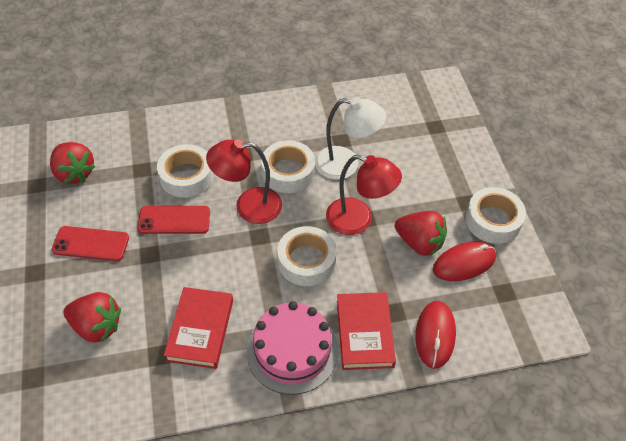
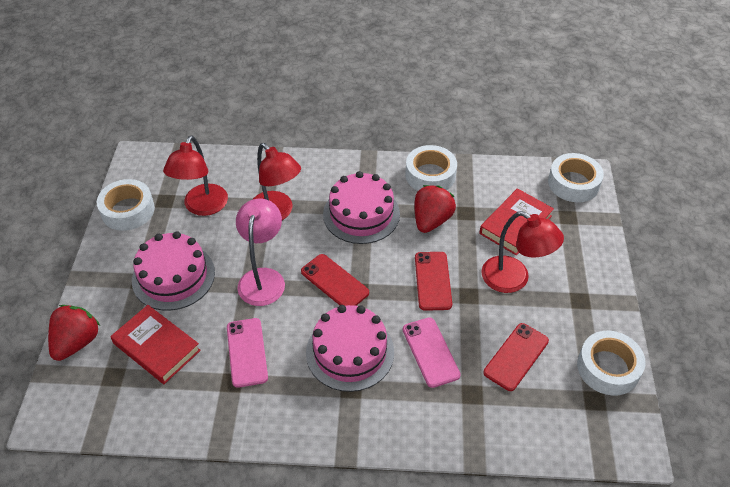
pink cake: [246,301,338,394] = 1 -> [132,231,215,311] [306,305,394,392] [323,171,400,244] = 3
pink lamp: none = 0 -> [236,199,285,306] = 1
pink phone: none = 0 -> [227,318,268,388] [403,317,461,388] = 2
red lamp: [206,139,282,224] [326,154,402,235] = 2 -> [163,136,228,216] [252,143,301,220] [481,211,564,293] = 3
red mouse: [415,301,456,369] [433,242,496,281] = 2 -> none = 0
red phone: [52,226,129,261] [138,206,210,234] = 2 -> [301,254,369,306] [415,252,452,311] [483,323,549,391] = 3
red strawberry: [50,142,95,184] [63,292,121,343] [395,211,447,256] = 3 -> [48,305,100,361] [414,185,456,233] = 2
white lamp: [315,97,386,180] = 1 -> none = 0

